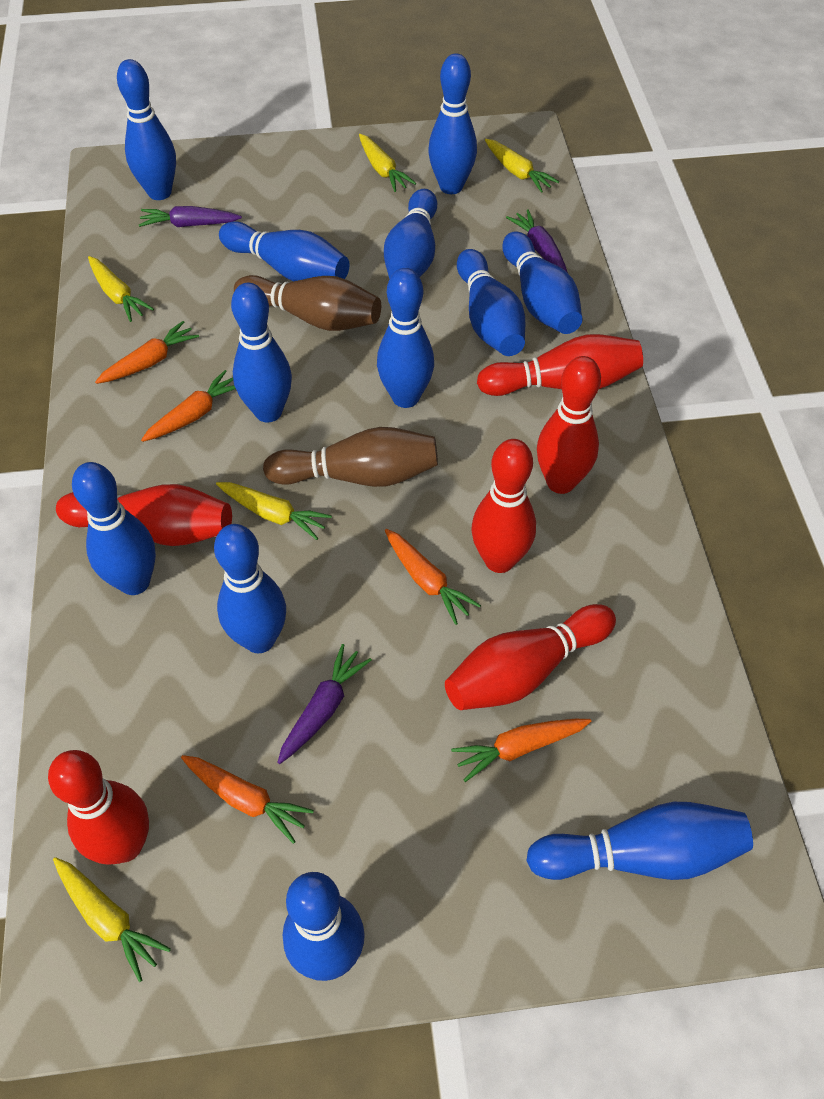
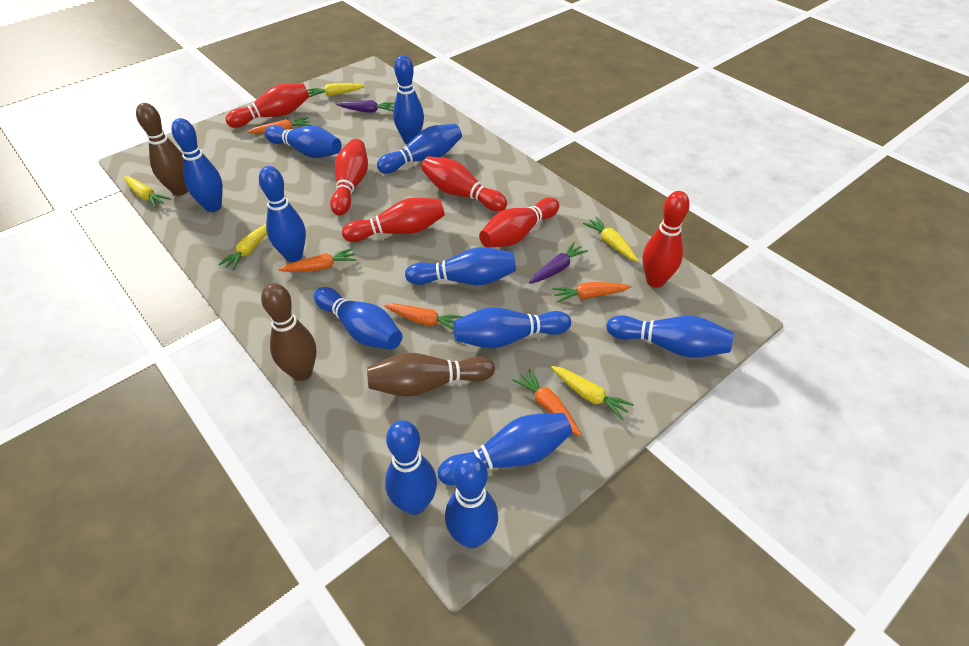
brown bowling pin: [234,275,381,331] [263,427,438,487] = 2 -> [136,103,188,196] [261,283,317,381] [367,353,495,397] = 3
purple carrot: [139,206,242,227] [277,644,372,764] [506,209,568,273] = 3 -> [336,100,395,113] [529,242,588,284] = 2

